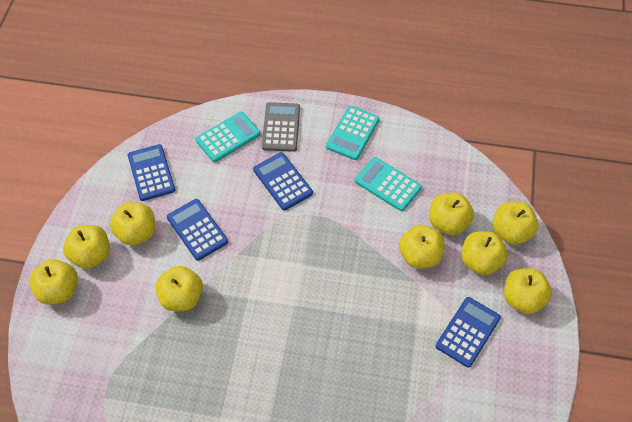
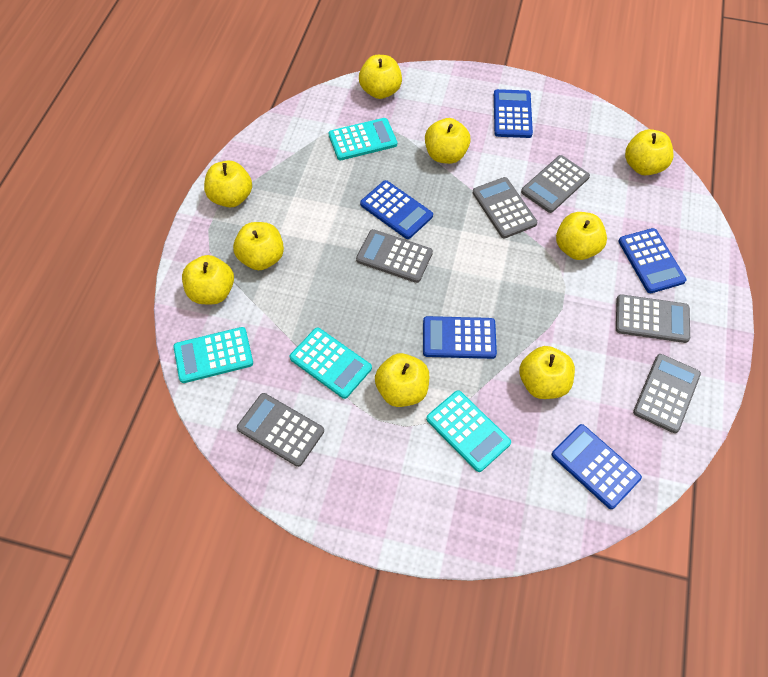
blue calculator: [128,144,175,201] [167,199,228,261] [253,152,313,210] [436,297,501,368] = 4 -> [360,180,433,239] [423,316,497,359] [494,89,533,138] [552,424,642,509] [618,228,686,293] = 5
grey calculator: [262,102,300,152] = 1 -> [237,393,324,467] [356,229,433,283] [473,177,537,238] [521,155,590,213] [616,294,690,343] [633,354,701,433] = 6
turquoise calculator: [195,112,260,162] [326,106,380,160] [355,157,422,211] = 3 -> [173,327,253,383] [290,328,372,399] [328,118,397,160] [426,390,511,472] = 4

